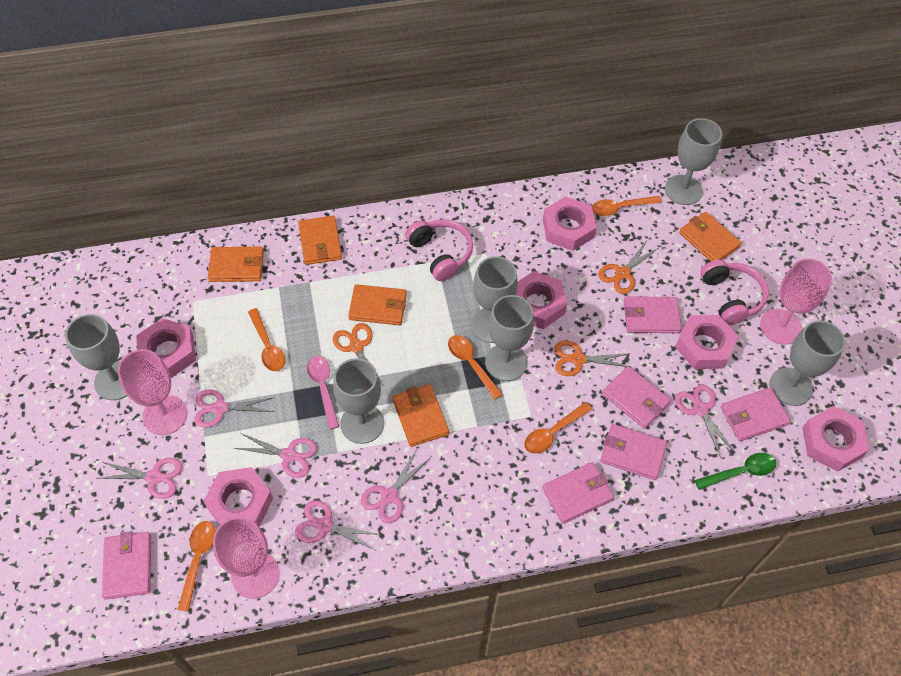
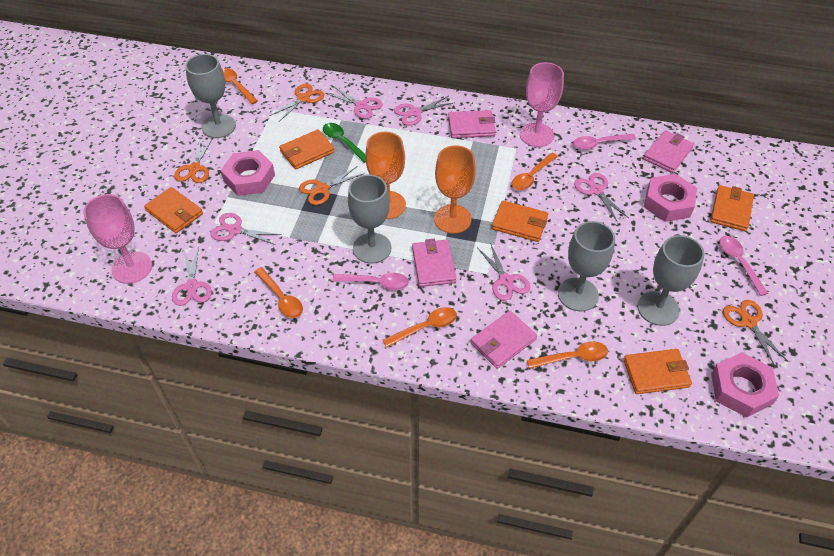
grey goblet: [65,314,127,400] [333,358,384,444] [471,256,518,343] [485,295,534,381] [665,118,722,205] [770,320,845,406] = 6 -> [185,54,236,138] [348,175,391,264] [558,221,615,311] [637,235,705,326] = 4
orange goblet: none = 0 -> [365,132,406,219] [434,145,476,234] = 2
orange scissors: [333,323,383,386] [555,341,630,376] [598,240,658,294] = 3 -> [174,138,213,183] [269,83,324,122] [299,166,363,205] [723,300,788,366] = 4
pink goblet: [118,349,187,435] [213,517,280,599] [760,258,832,345] = 3 -> [83,194,152,284] [520,62,564,147] = 2
pink headphones: [405,219,473,281] [700,260,769,325] = 2 -> none = 0
pink nut: [136,318,196,378] [203,467,273,527] [516,271,567,329] [543,197,597,251] [675,315,739,369] [802,406,870,471] = 6 -> [221,150,275,196] [644,174,697,222] [711,352,779,417] = 3
pink spoon: [307,356,339,429] = 1 -> [332,273,409,290] [573,134,636,150] [720,236,768,296] = 3
pink wallet: [102,531,151,600] [542,462,614,524] [600,424,667,480] [602,366,671,429] [624,296,681,333] [720,388,791,441] = 6 -> [412,239,456,287] [448,110,496,138] [470,311,537,369] [643,130,694,173] = 4

